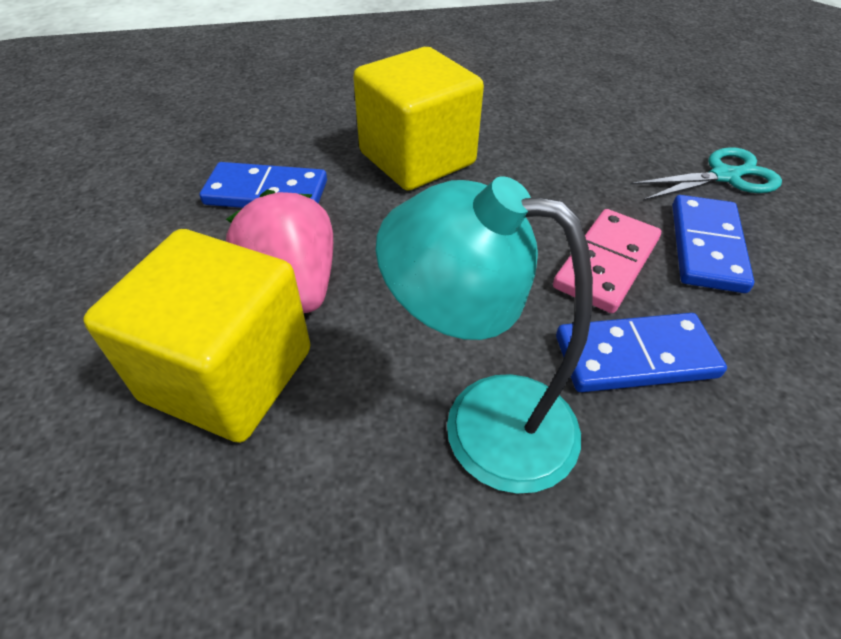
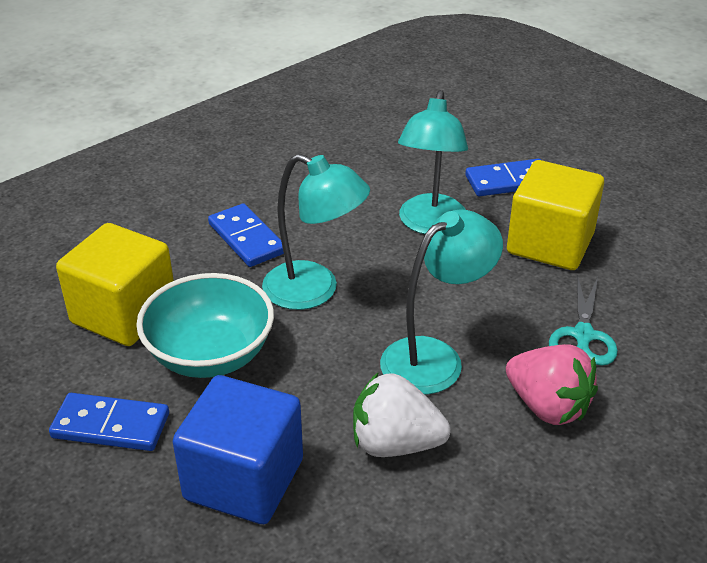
blue cube: none = 0 -> [173,375,303,524] = 1
pink domino: [553,209,661,313] = 1 -> none = 0
turquoise bowl: none = 0 -> [136,273,274,378] = 1
turquoise lamp: [375,177,593,494] = 1 -> [262,154,370,310] [380,209,503,394] [398,90,468,234] = 3
white strawberry: none = 0 -> [353,372,451,457] = 1

